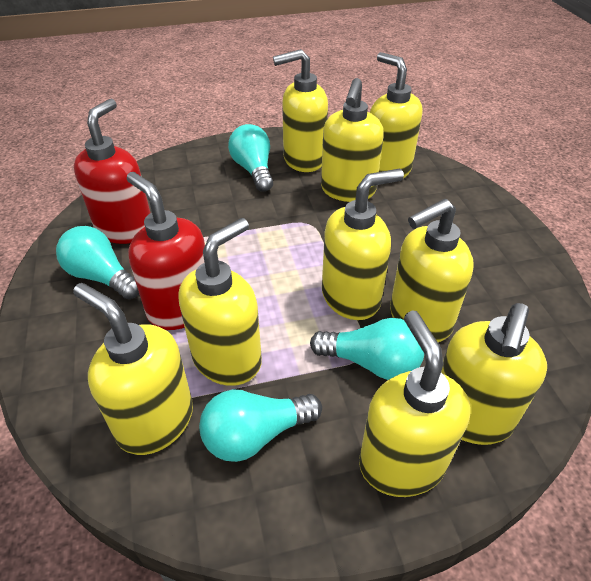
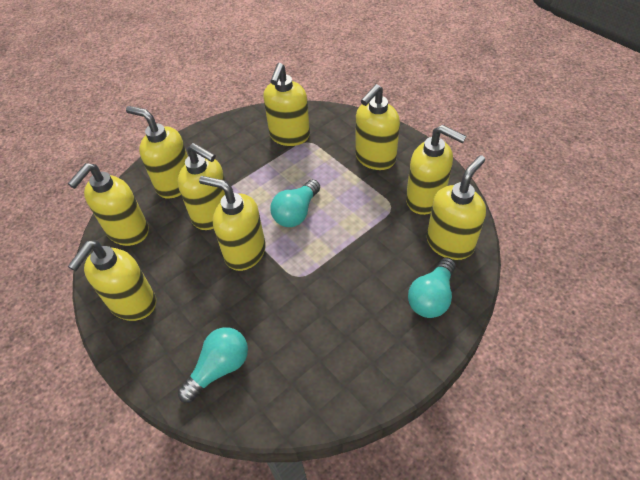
red soap dispenser: [74,99,151,244] [127,172,205,330] = 2 -> none = 0
turquoise light bulb: [56,226,139,300] [199,390,322,462] [228,124,273,192] [310,318,424,380] = 4 -> [178,327,248,403] [270,179,320,227] [408,257,456,318] = 3

